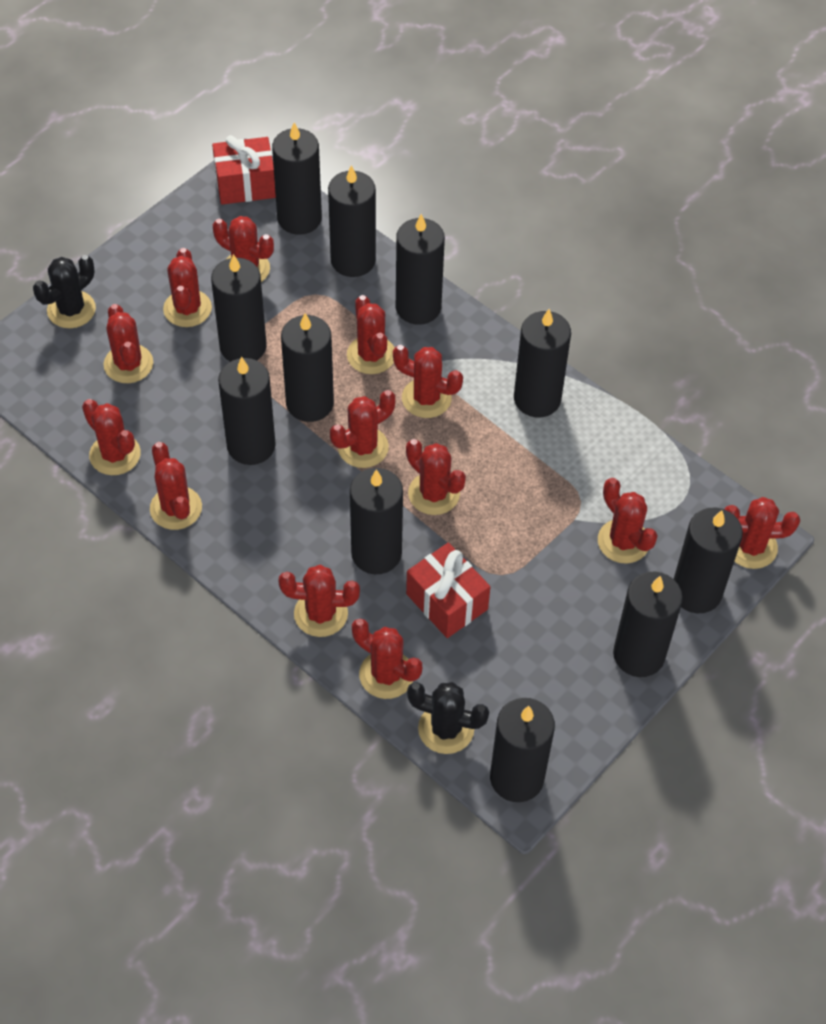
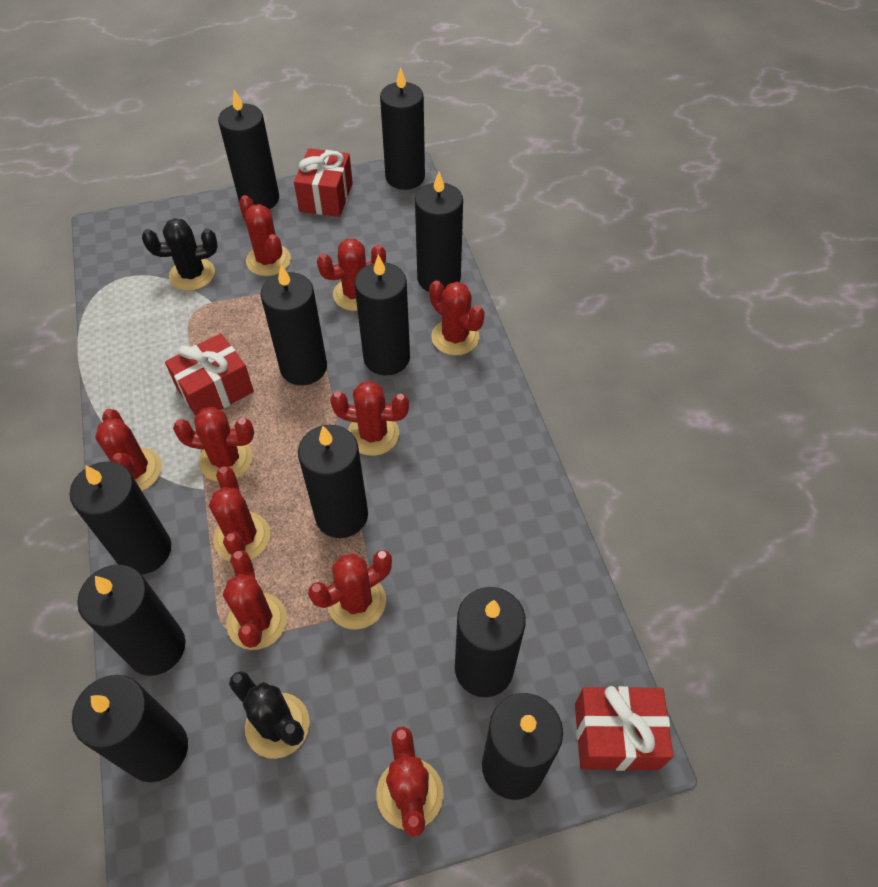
red cactus: [82,399,141,475] [104,304,153,383] [150,442,202,530] [163,248,212,327] [213,216,274,282] [279,565,360,637] [330,390,395,468] [347,295,394,374] [352,619,422,699] [393,345,463,418] [406,439,466,515] [598,478,658,563] [724,497,800,569] = 13 -> [95,409,162,491] [173,407,254,482] [209,466,270,561] [223,550,287,650] [239,195,291,276] [308,550,392,630] [317,239,386,311] [330,381,409,456] [376,727,444,837] [429,280,485,356] = 10
red gift: [212,135,276,205] [406,542,490,638] = 2 -> [165,333,254,416] [294,148,353,217] [575,686,673,771] = 3

